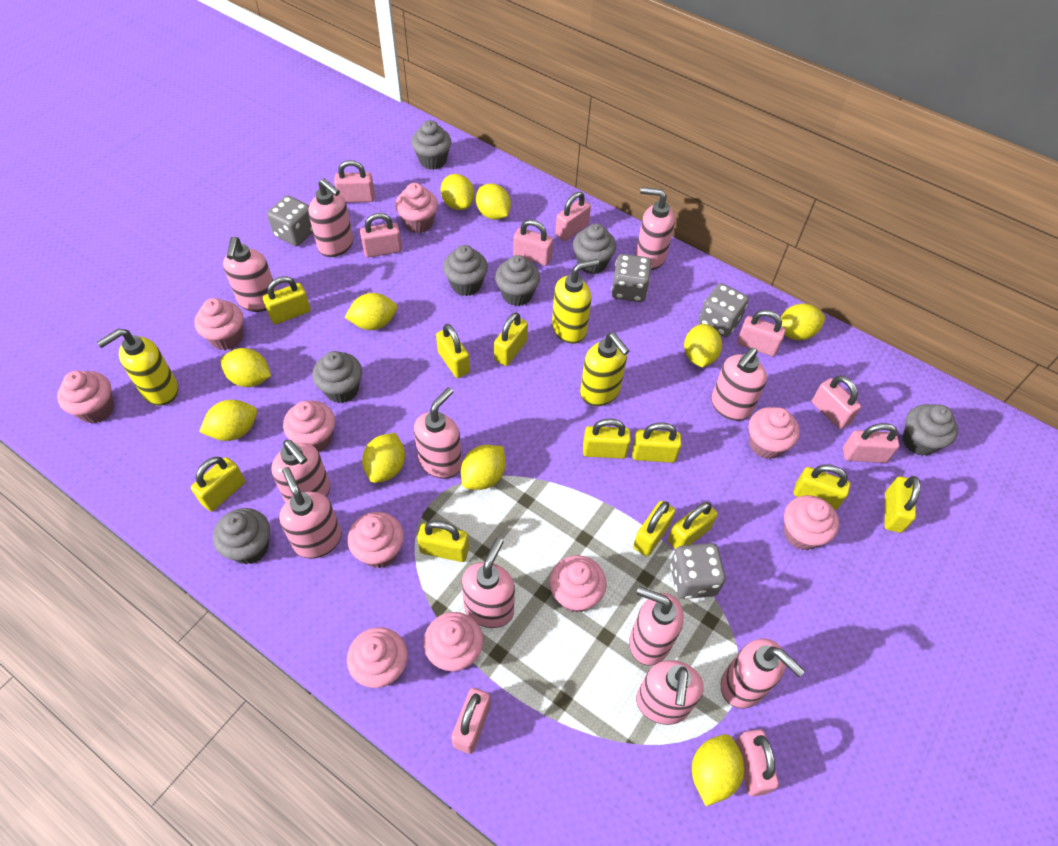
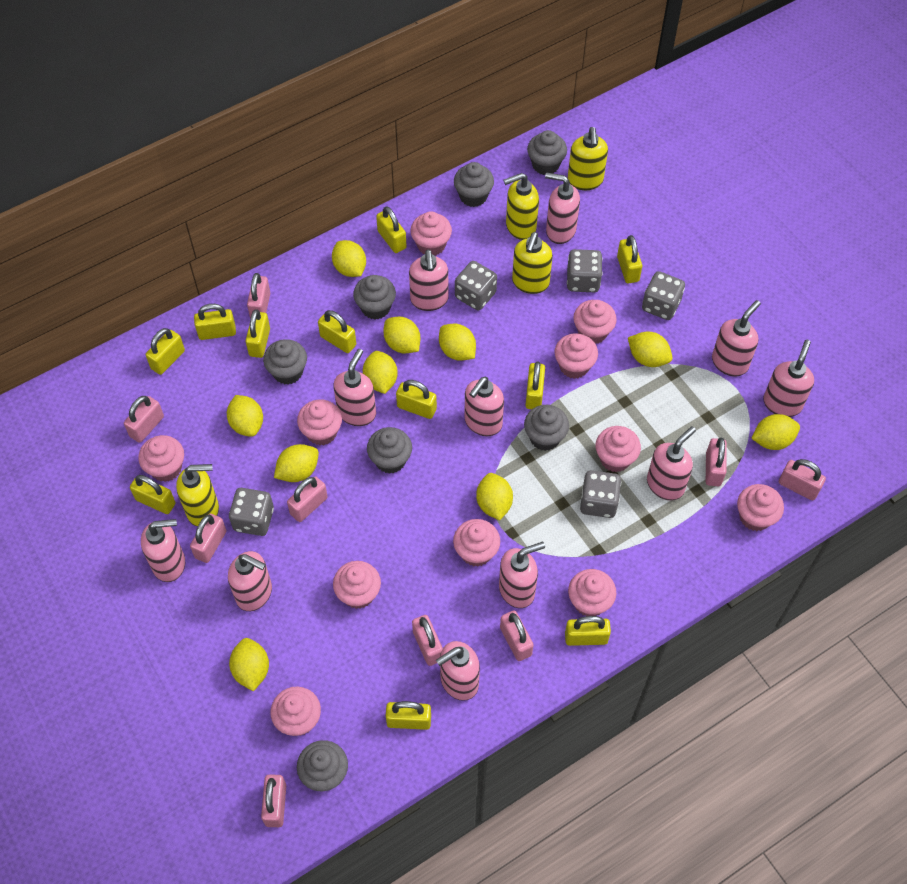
grey dice: [267,195,313,246] [611,254,652,302] [670,543,726,599] [699,283,749,337] = 4 -> [229,488,274,536] [455,261,497,311] [567,249,602,292] [580,470,621,518] [642,271,685,320] = 5
pink cupcake: [57,371,114,424] [194,298,243,350] [283,401,335,452] [347,627,408,688] [348,512,404,568] [395,183,438,233] [423,612,483,671] [549,555,607,613] [749,407,800,459] [784,495,839,550] = 10 -> [138,435,184,482] [271,686,321,736] [297,399,342,445] [333,561,381,609] [410,211,452,256] [453,519,500,567] [555,334,598,379] [568,569,616,616] [573,300,617,344] [596,426,641,472] [737,484,784,531] = 11
yellow soap dispenser: [97,328,178,406] [552,259,599,344] [580,333,629,406] = 3 -> [176,464,219,527] [504,173,539,240] [512,232,553,294] [568,127,608,190] = 4

